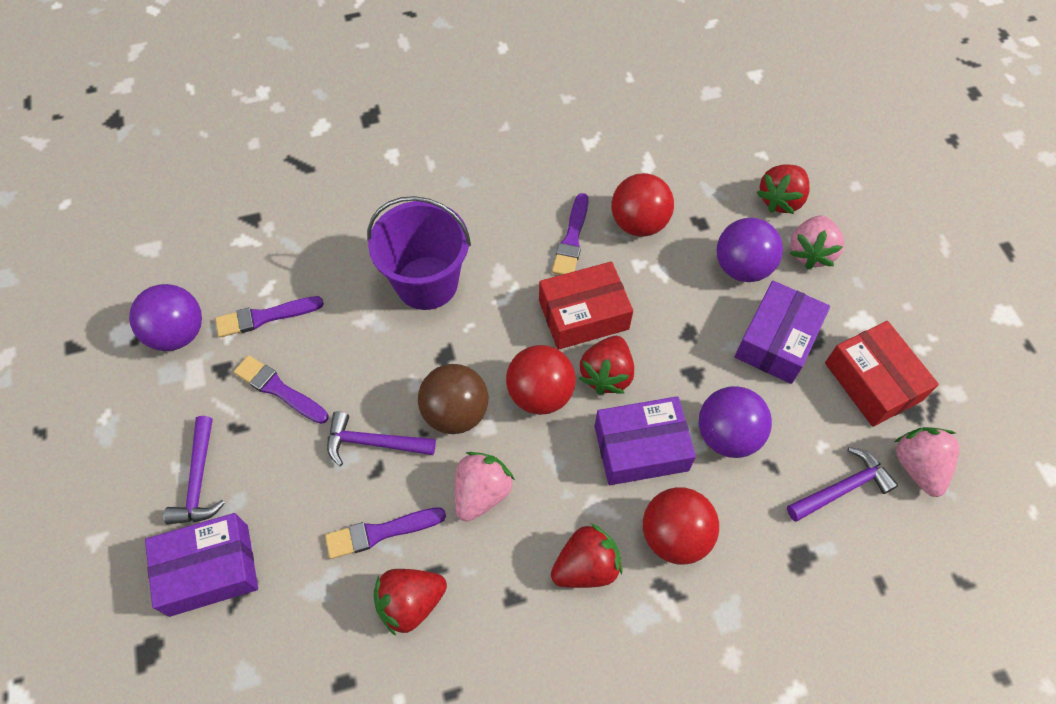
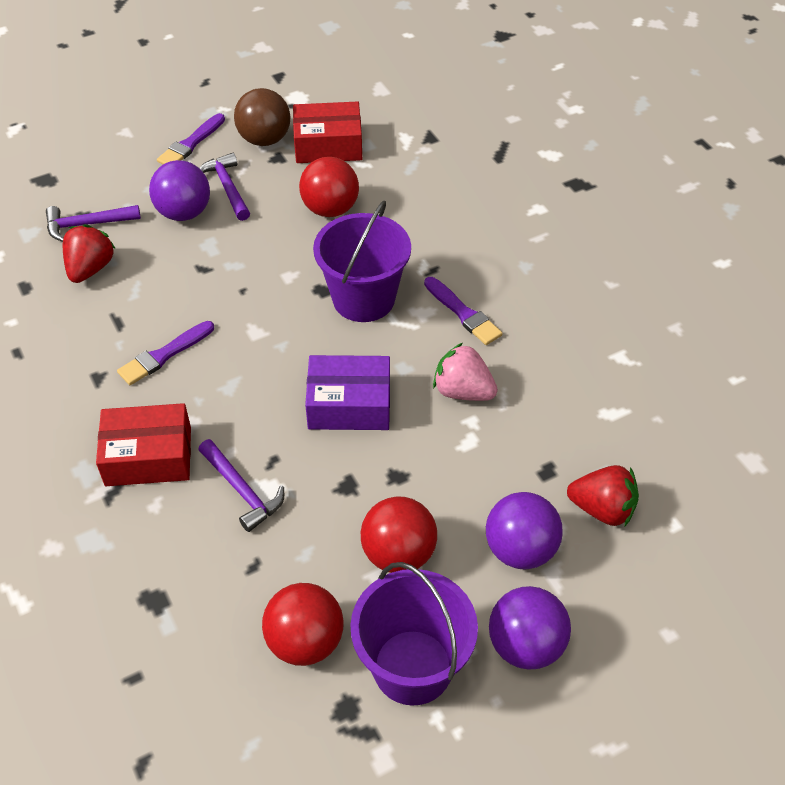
pink strawberry: [455,452,515,522] [790,215,844,269] [894,427,959,497] = 3 -> [433,343,498,401] = 1
purple box: [145,513,258,617] [595,396,696,485] [735,281,830,384] = 3 -> [305,355,390,430] = 1
purple brush: [215,296,324,338] [234,355,328,424] [325,507,446,559] [552,193,589,275] = 4 -> [117,321,214,385] [157,113,225,165] [424,277,503,345] = 3
purple bucket: [367,196,471,310] = 1 -> [313,201,411,322] [350,562,478,706] = 2
red strawberry: [374,569,447,636] [551,523,623,588] [579,336,634,395] [757,164,809,214] = 4 -> [63,224,116,283] [567,465,639,526] = 2

